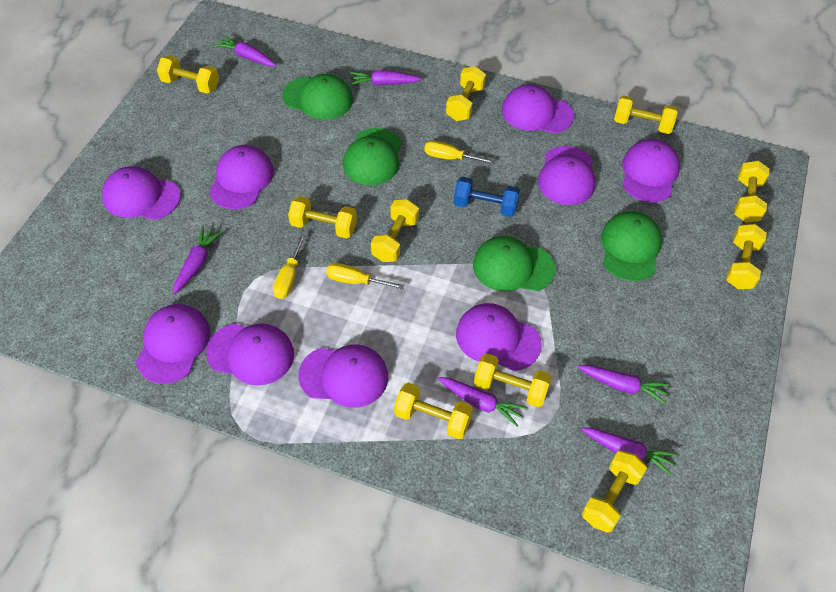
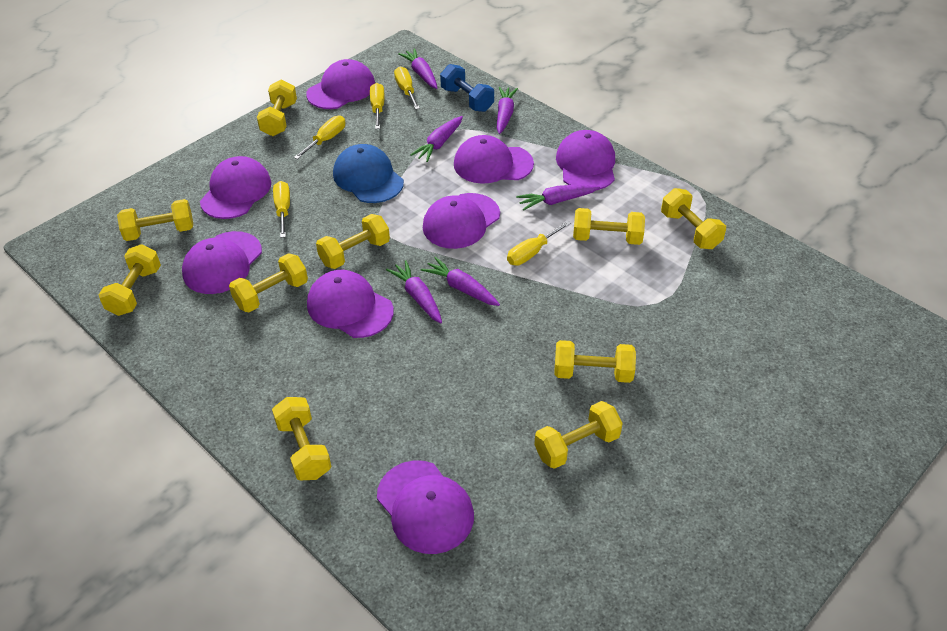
blue cap: none = 0 -> [333,144,404,203] = 1
green cap: [283,74,353,120] [343,128,402,185] [473,236,556,291] [601,211,662,281] = 4 -> none = 0
purple cap: [102,166,181,220] [136,304,210,384] [206,323,294,385] [209,145,274,209] [298,344,388,408] [456,303,542,371] [502,84,574,134] [538,146,596,205] [622,139,680,202] = 9 -> [182,231,262,294] [200,156,271,219] [306,59,375,109] [307,270,394,338] [377,460,474,554] [423,193,500,249] [454,135,534,184] [556,130,615,190] = 8
yellow screwdriver: [273,234,306,299] [326,263,404,289] [424,141,495,164] = 3 -> [273,181,290,238] [294,115,345,159] [370,83,385,129] [394,66,420,110] [507,220,571,265] = 5

